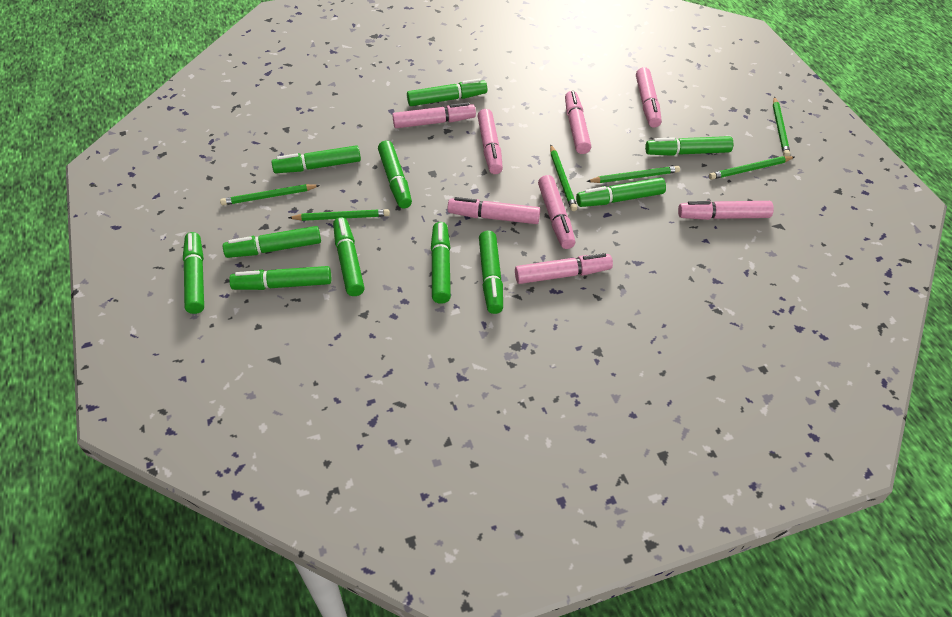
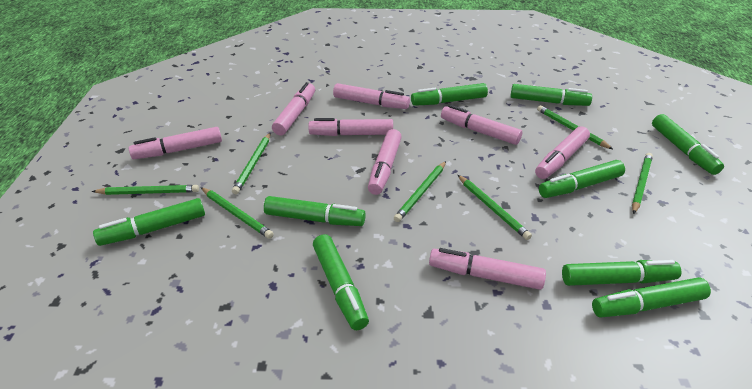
green marker: [183,232,204,314] [223,226,321,258] [229,266,331,290] [272,145,361,173] [333,217,365,296] [378,141,412,208] [407,78,487,106] [431,222,451,304] [479,231,503,314] [576,177,666,207] [645,136,733,156] = 11 -> [93,198,205,246] [264,196,366,226] [313,234,369,330] [411,83,488,106] [511,84,592,106] [539,160,625,198] [562,260,681,286] [592,277,711,318] [652,114,724,175] = 9
green pencil: [220,184,320,205] [288,209,390,221] [550,144,577,211] [586,166,680,183] [709,156,794,180] [773,97,790,156] = 6 -> [92,185,199,195] [201,187,274,239] [232,132,271,194] [394,161,446,222] [458,175,532,240] [537,105,613,149] [632,153,653,214] = 7

